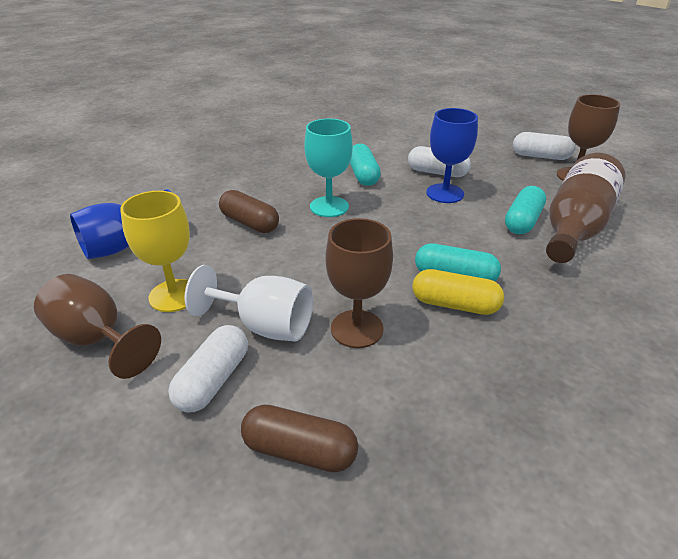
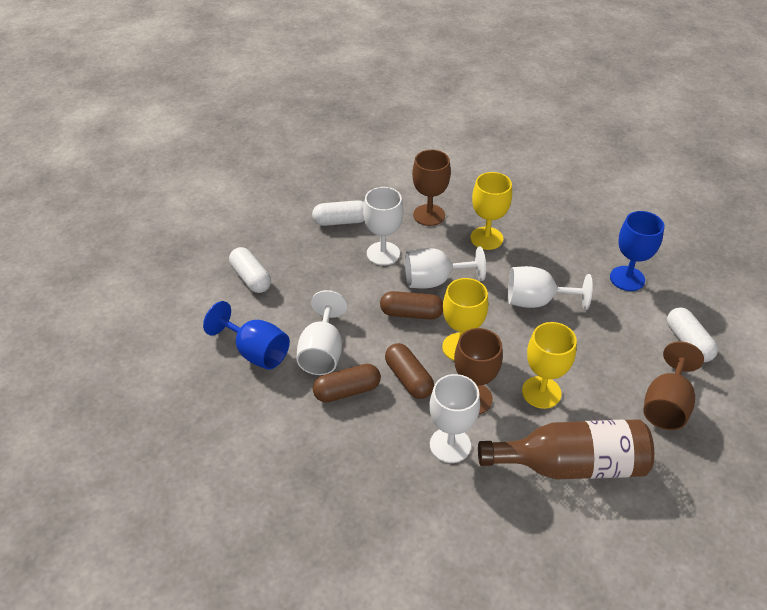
brown capsule: [219,190,279,233] [241,405,358,472] = 2 -> [313,364,381,402] [380,291,443,320] [385,343,434,399] = 3
turquoise capsule: [350,143,381,186] [415,243,501,281] [505,186,546,234] = 3 -> none = 0
turquoise goblet: [304,119,353,217] = 1 -> none = 0
white goblet: [184,265,313,341] = 1 -> [296,290,347,375] [363,187,403,266] [405,246,486,289] [429,374,480,463] [508,266,593,310] = 5
yellow capsule: [412,269,504,315] = 1 -> none = 0
yellow goblet: [120,191,190,312] = 1 -> [442,278,488,361] [470,172,512,250] [522,322,577,409] = 3

